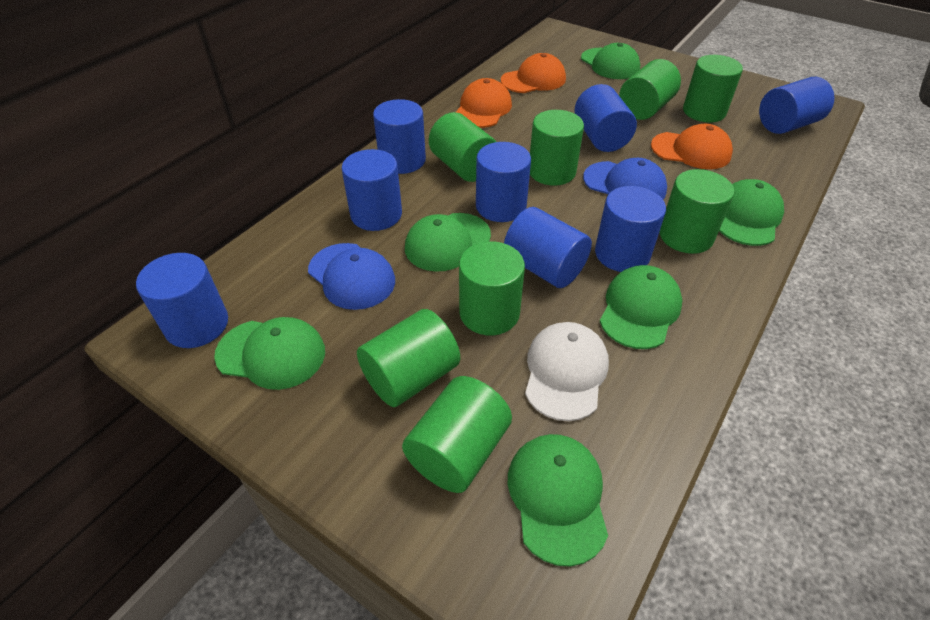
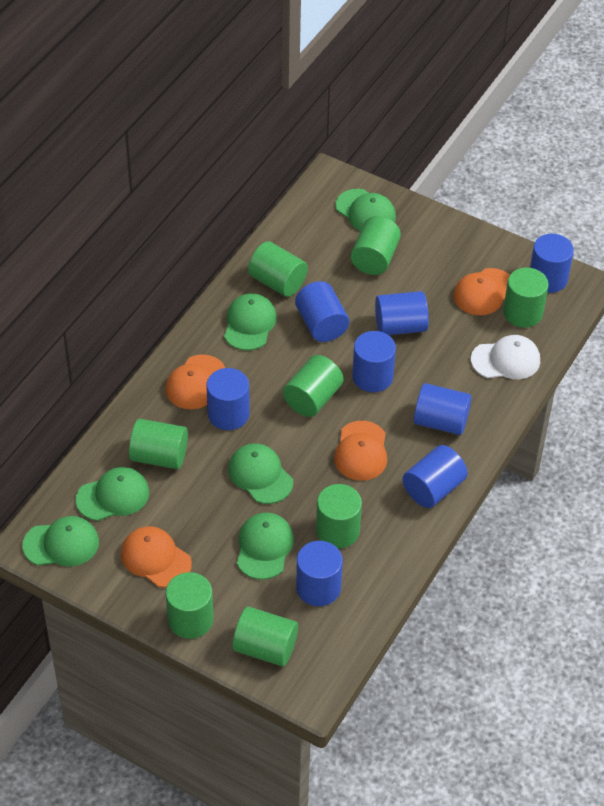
blue cap: [308,243,395,310] [583,158,667,199] = 2 -> none = 0
orange cap: [456,78,512,128] [501,53,566,93] [651,124,733,169] = 3 -> [121,526,192,588] [165,354,225,409] [334,421,387,481] [453,268,510,315] = 4

